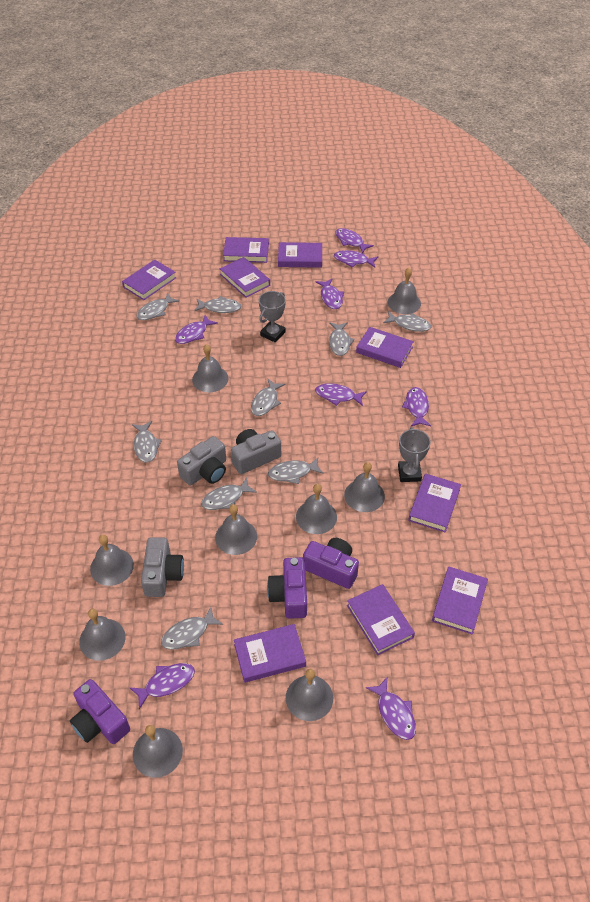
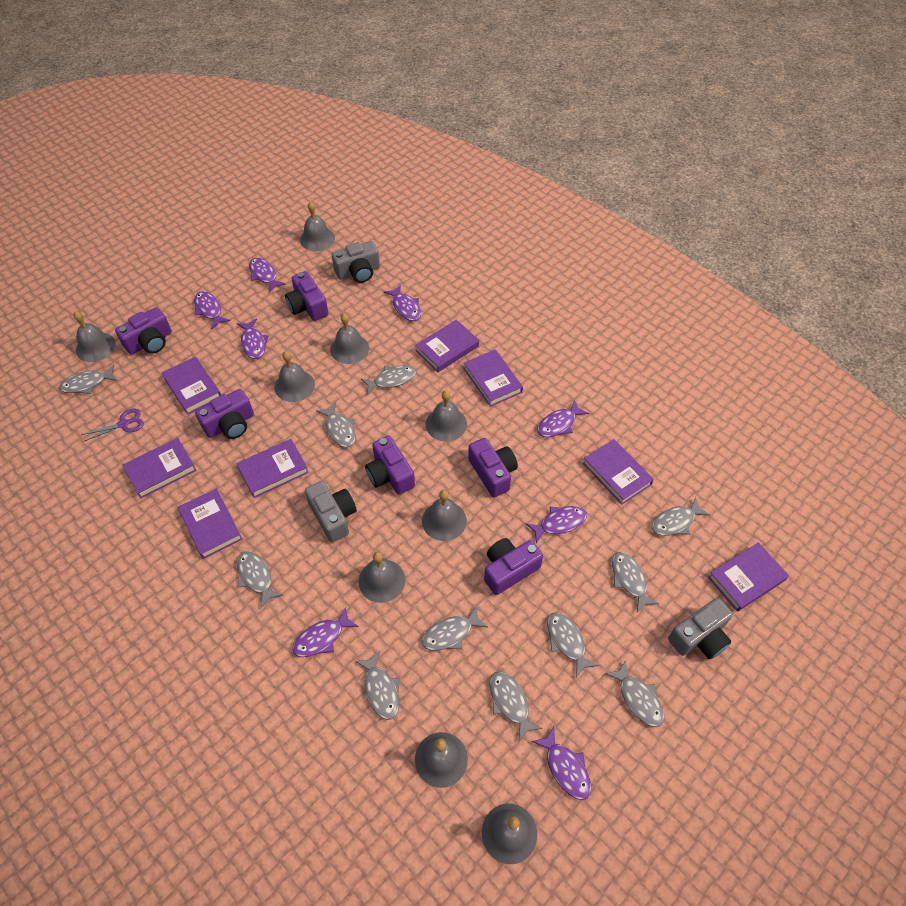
grey fish: [132,421,162,463] [137,292,179,320] [161,607,223,650] [194,296,242,313] [201,477,257,510] [251,379,285,416] [268,457,324,484] [329,322,355,356] [383,311,431,332] = 9 -> [59,365,117,394] [237,551,283,609] [316,402,356,448] [355,651,400,720] [361,365,416,395] [422,606,488,651] [490,671,543,742] [547,612,599,678] [605,660,664,727] [612,552,659,612] [652,497,710,536] = 11
grey trophy: [259,291,286,343] [398,427,431,482] = 2 -> none = 0
purple book: [122,260,176,300] [220,257,270,298] [223,237,269,263] [234,624,306,683] [278,242,322,268] [347,584,415,655] [356,327,414,368] [408,473,461,532] [432,567,488,635] = 9 -> [123,438,196,498] [162,357,221,415] [178,488,242,559] [237,439,309,498] [415,320,479,372] [463,350,523,407] [583,439,654,505] [708,542,789,612] = 8
purple camera: [70,679,130,744] [267,557,307,619] [303,538,359,589] = 3 -> [115,307,172,355] [195,389,254,439] [285,271,329,321] [365,436,415,495] [468,438,518,497] [484,538,543,595] = 6
purple scissors: none = 0 -> [81,409,144,442] = 1

